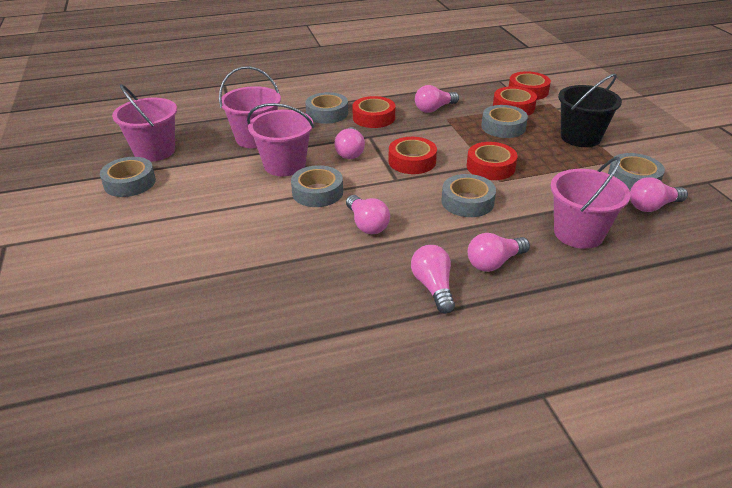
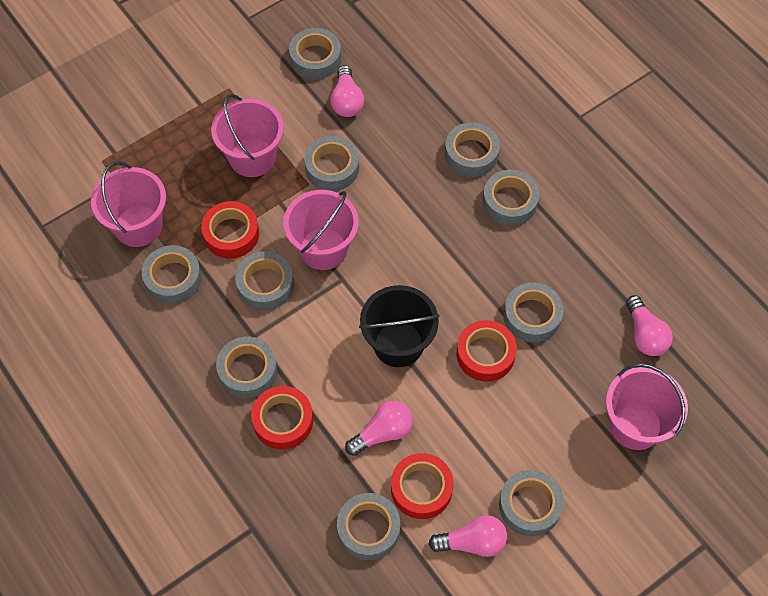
grey tape: [100,157,156,197] [291,165,343,207] [305,92,348,124] [441,174,496,217] [481,105,528,138] [608,153,665,190] = 6 -> [142,245,202,304] [216,337,277,398] [235,251,294,310] [289,28,341,79] [304,136,359,191] [337,493,400,560] [445,122,500,177] [483,170,539,226] [499,470,564,536] [503,283,564,343] = 10
pink light bulb: [334,127,365,159] [346,195,390,234] [411,245,455,313] [415,85,459,113] [468,233,530,272] [630,177,688,212] = 6 -> [330,65,364,117] [345,401,413,456] [428,515,507,557] [626,295,673,356] = 4
red tape: [352,96,395,128] [388,137,437,174] [467,142,518,180] [493,86,537,115] [509,71,551,100] = 5 -> [201,201,259,258] [251,386,313,450] [391,453,453,519] [457,320,517,382] = 4

